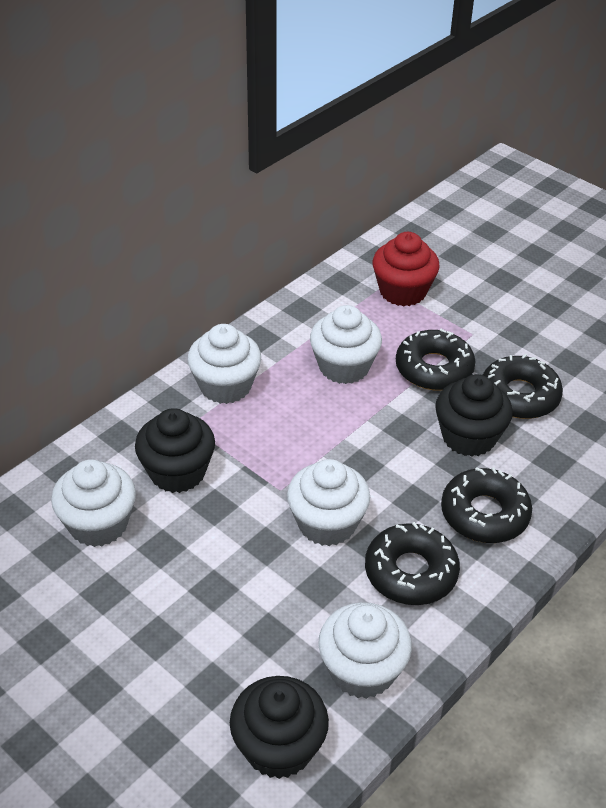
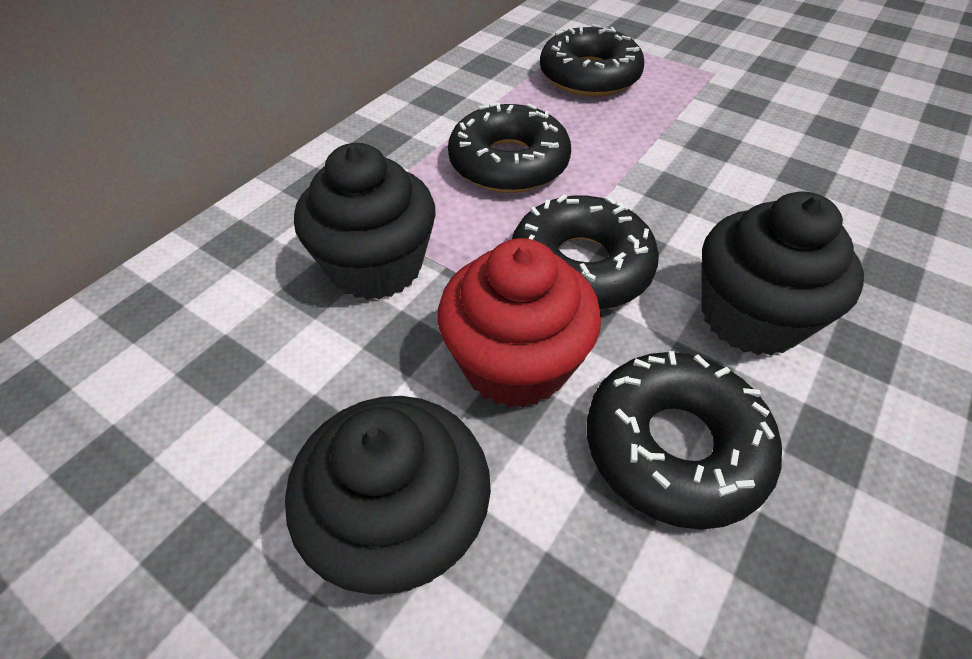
white cupcake: [51,460,136,547] [187,324,261,404] [287,459,370,546] [310,305,382,384] [318,602,412,699] = 5 -> none = 0

